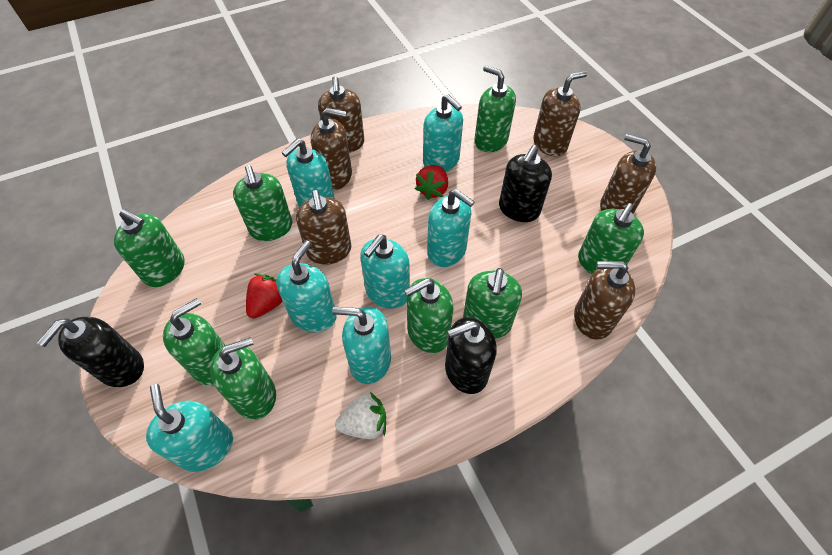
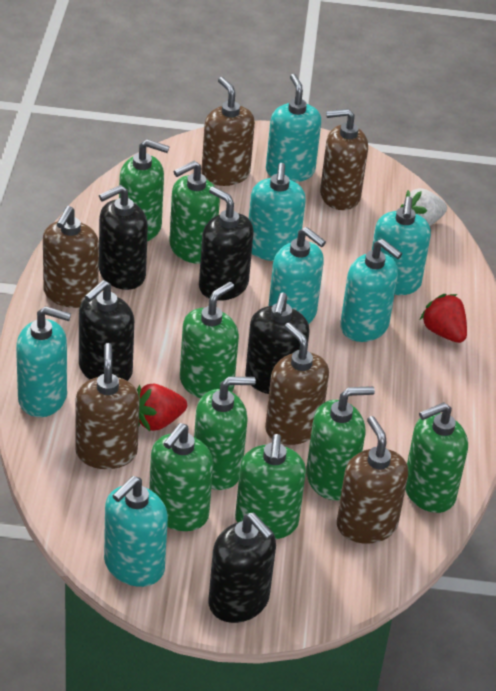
black soap dispenser: [37,317,144,387] [445,317,497,394] [499,145,552,222] = 3 -> [79,280,134,381] [99,185,148,290] [199,187,254,301] [208,512,276,623] [245,293,310,394] = 5

